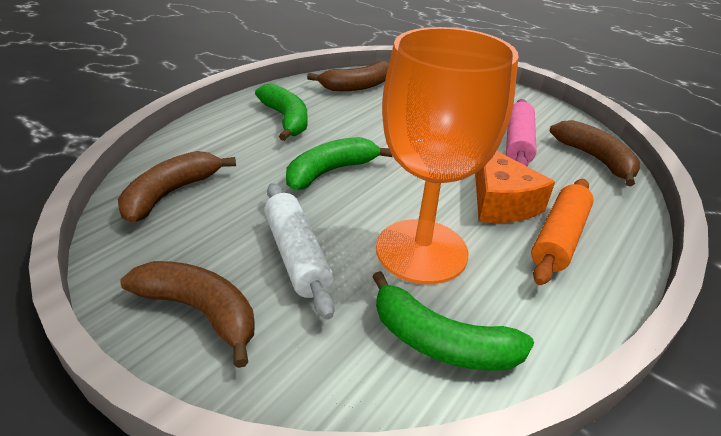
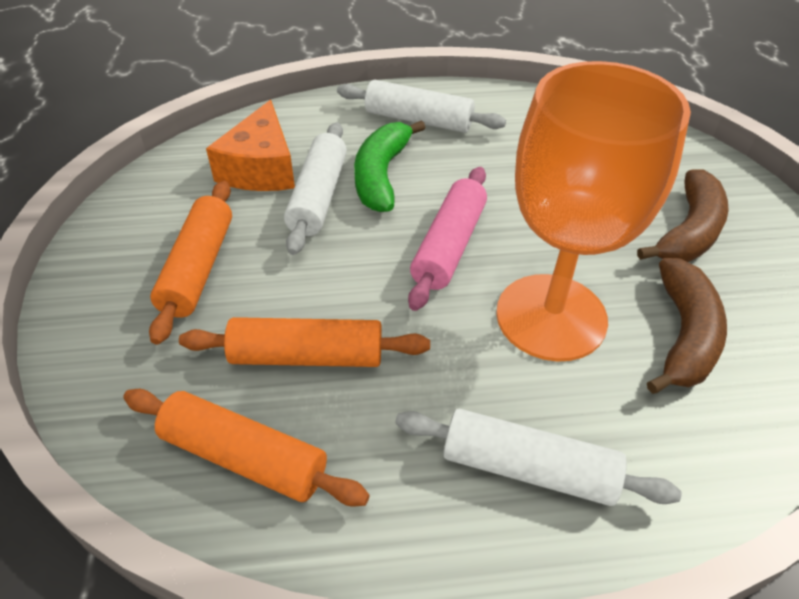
brown banana: [118,151,236,223] [121,261,255,368] [307,61,389,91] [550,120,640,186] = 4 -> [637,170,729,262] [647,258,727,394] = 2
green banana: [255,84,308,141] [286,137,393,190] [372,271,534,371] = 3 -> [354,120,426,212] = 1
orange rolling pin: [531,179,594,285] = 1 -> [123,389,370,506] [149,181,232,345] [179,317,430,367] = 3
white rolling pin: [264,183,335,320] = 1 -> [284,122,347,255] [337,80,506,133] [395,409,682,506] = 3

